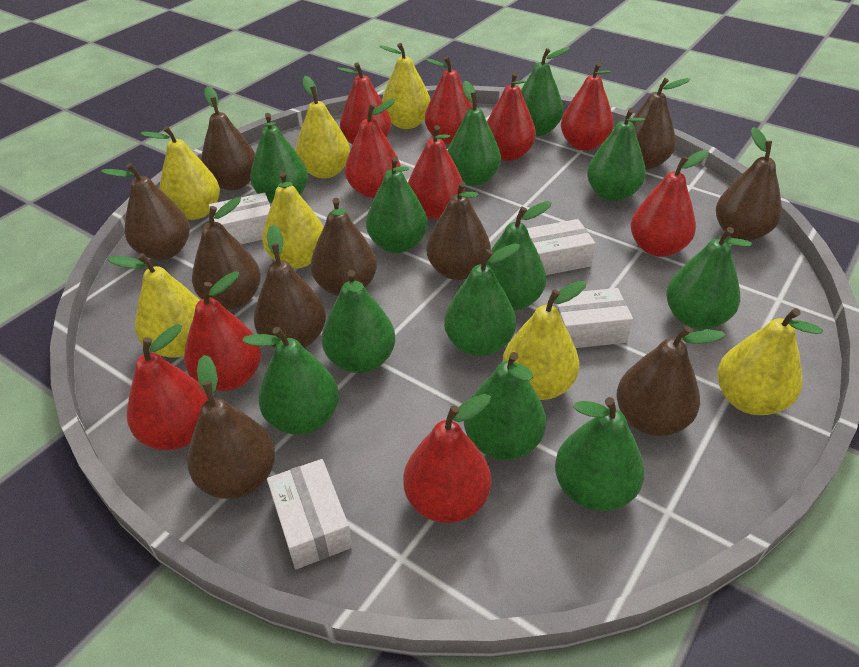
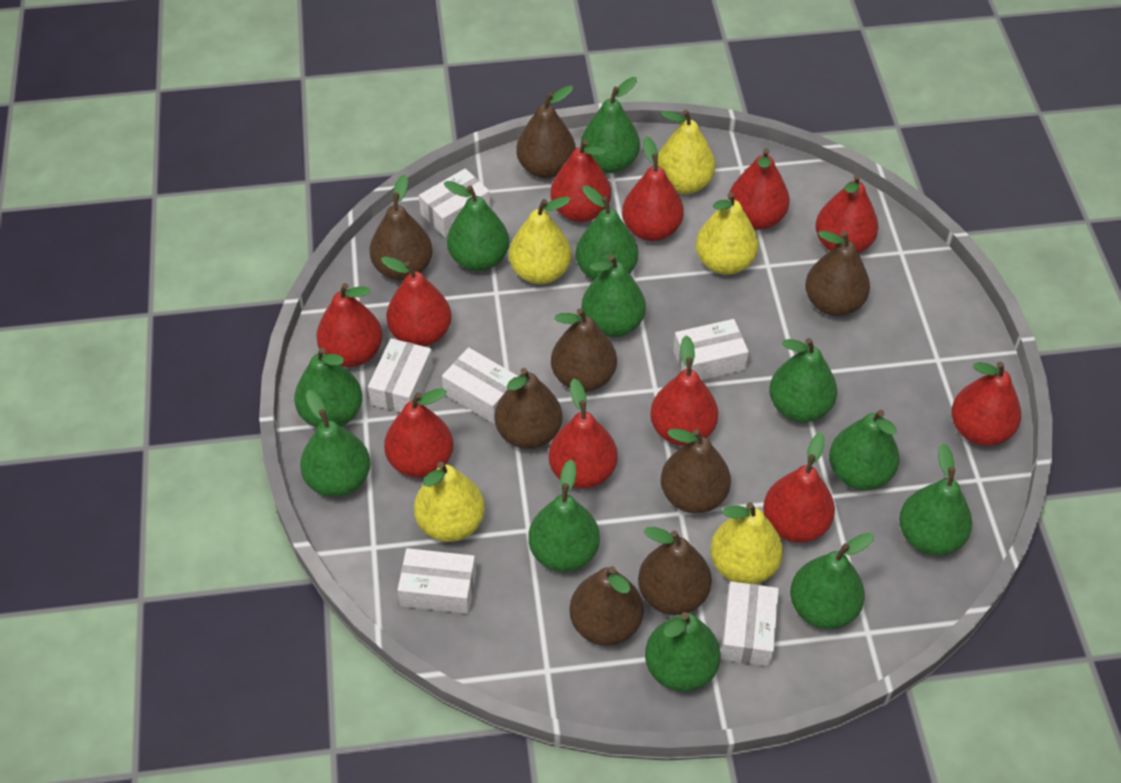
brown pear: [101,163,190,260] [187,355,275,499] [192,197,261,310] [201,86,255,190] [254,225,326,348] [311,198,377,296] [426,181,491,280] [616,326,726,436] [630,78,691,170] [716,127,782,241] = 10 -> [369,174,433,281] [495,368,563,449] [516,85,576,179] [551,308,617,392] [569,566,643,646] [638,527,711,615] [661,429,731,513] [805,231,870,316] = 8
red pear: [127,324,208,450] [184,271,261,391] [338,62,391,145] [345,99,401,198] [403,394,491,523] [408,125,465,219] [425,56,473,144] [487,72,536,161] [561,62,614,151] [631,150,709,257] = 10 -> [316,283,382,367] [381,256,451,347] [384,388,453,478] [548,379,618,489] [550,139,611,222] [622,136,684,241] [650,335,718,446] [728,148,790,230] [763,433,835,543] [815,174,878,254] [951,362,1021,446] = 11
white box: [209,193,270,244] [267,459,353,569] [527,219,595,275] [552,288,633,348] = 4 -> [368,338,433,412] [398,548,476,614] [419,168,490,237] [442,347,518,424] [673,319,749,380] [721,581,779,667] = 6
yellow pear: [107,253,200,358] [141,126,220,220] [262,171,324,268] [296,76,350,179] [379,43,431,129] [503,280,586,400] [717,308,823,415] = 7 -> [414,462,485,542] [509,196,571,284] [658,110,716,194] [696,192,759,275] [710,502,783,584] = 5

